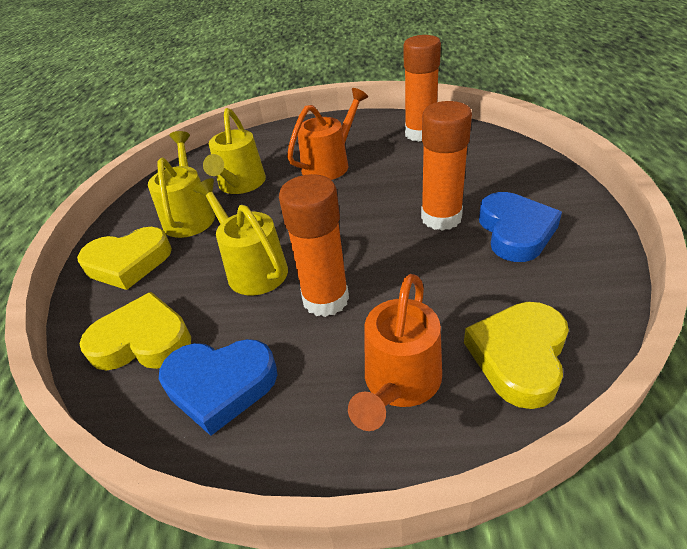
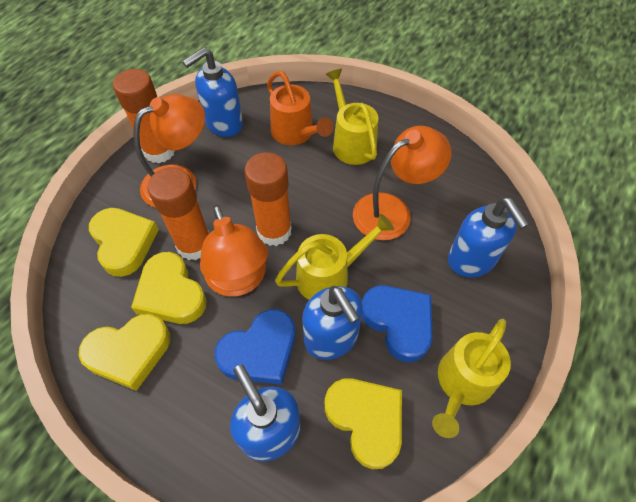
blue soap dispenser: none = 0 -> [182,48,243,137] [230,364,301,462] [302,286,363,360] [448,197,529,277] = 4
orange lamp: none = 0 -> [133,94,205,207] [200,205,268,296] [353,126,452,240] = 3
orange watering can: [287,88,368,180] [348,274,442,431] = 2 -> [267,71,333,145] = 1
yellow heart: [77,227,172,290] [79,292,191,370] [464,302,569,409] = 3 -> [79,314,170,391] [89,208,159,277] [131,252,207,324] [325,378,402,469] = 4

